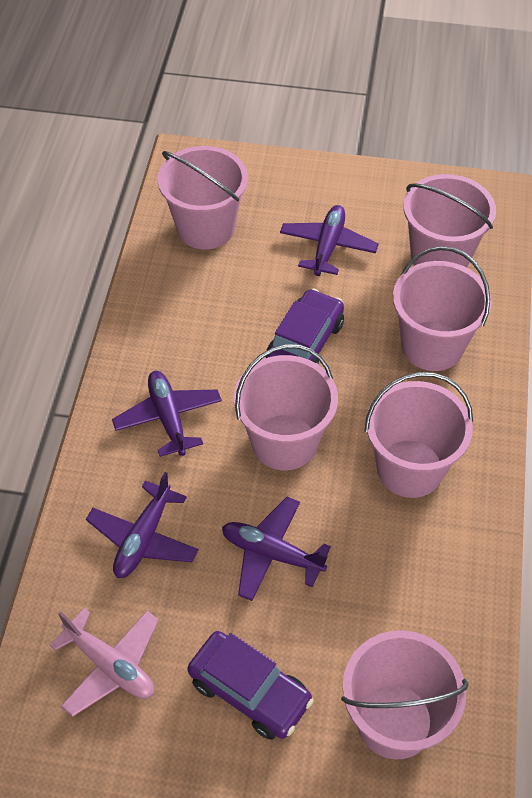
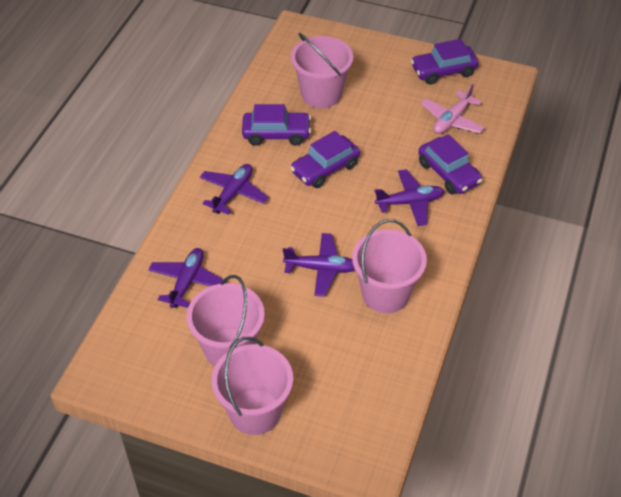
pink bucket: [158,146,248,250] [234,344,338,470] [341,630,469,760] [365,372,473,498] [393,246,492,371] [403,174,496,268] = 6 -> [187,275,265,367] [212,337,293,435] [291,33,353,108] [352,219,427,313] = 4
purple car: [188,631,314,740] [266,288,344,365] = 2 -> [242,104,311,146] [290,131,360,188] [411,39,479,85] [418,134,483,194] = 4

